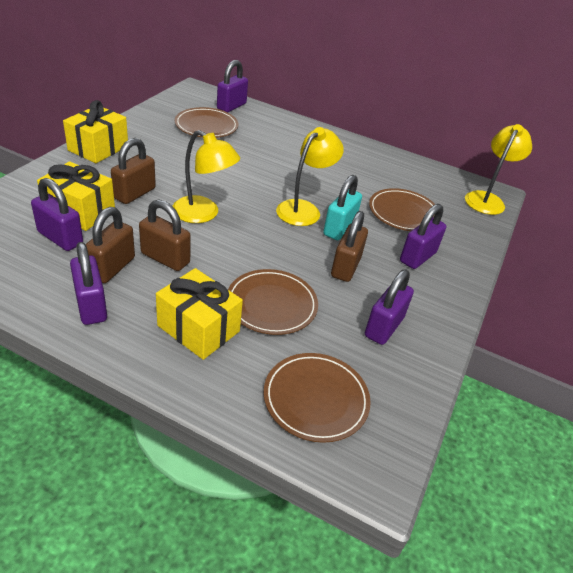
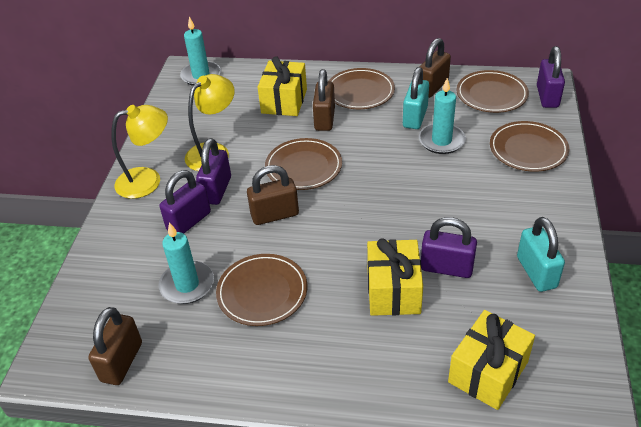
brown plate: [175,107,238,138] [228,269,318,335] [264,353,371,443] [369,188,435,231] = 4 -> [216,254,307,326] [265,138,342,190] [329,68,395,109] [456,70,529,113] [490,121,569,172] = 5
purple padlock: [31,178,83,251] [70,242,107,325] [217,60,248,112] [365,269,414,345] [400,204,446,269] = 5 -> [159,170,211,234] [196,138,231,205] [421,217,477,278] [537,46,565,108] = 4
turquoise candle: none = 0 -> [159,222,214,304] [180,17,221,86] [419,78,466,154] = 3
turquoise padlock: [323,175,362,240] = 1 -> [403,67,429,129] [517,217,565,292] = 2
yellow lamp: [173,130,240,223] [276,127,344,226] [465,124,532,215] = 3 -> [111,105,168,199] [185,74,235,171] = 2

